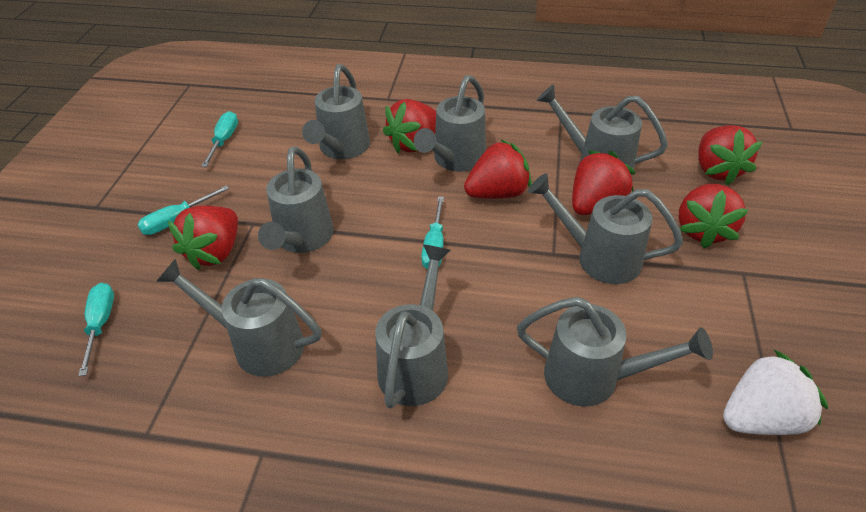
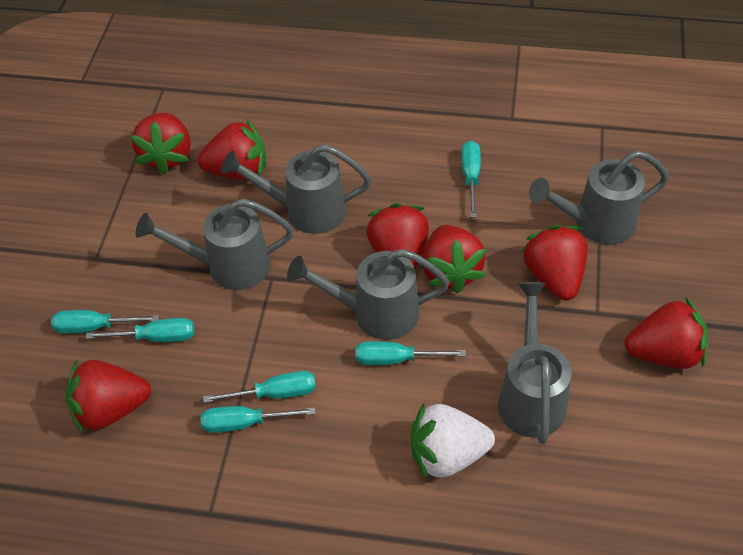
grey watering can: [156,258,321,377] [258,146,334,253] [302,64,370,159] [376,244,451,408] [414,75,486,172] [517,297,713,407] [528,173,683,284] [537,85,668,176] = 8 -> [136,199,294,290] [221,144,371,234] [287,249,450,340] [498,282,571,444] [529,150,669,245] = 5
red strawberry: [168,206,238,270] [383,99,436,153] [464,140,532,199] [572,151,636,215] [678,184,748,248] [698,125,762,186] = 6 -> [66,360,151,433] [130,112,191,174] [197,119,266,180] [366,203,429,269] [423,225,486,294] [521,225,588,300] [625,297,708,369] = 7
turquoise screwdriver: [78,283,114,376] [137,186,229,235] [201,111,238,167] [421,196,444,269] = 4 -> [51,310,159,334] [86,318,194,342] [200,406,316,433] [203,371,316,403] [356,341,466,365] [461,141,481,217] = 6

